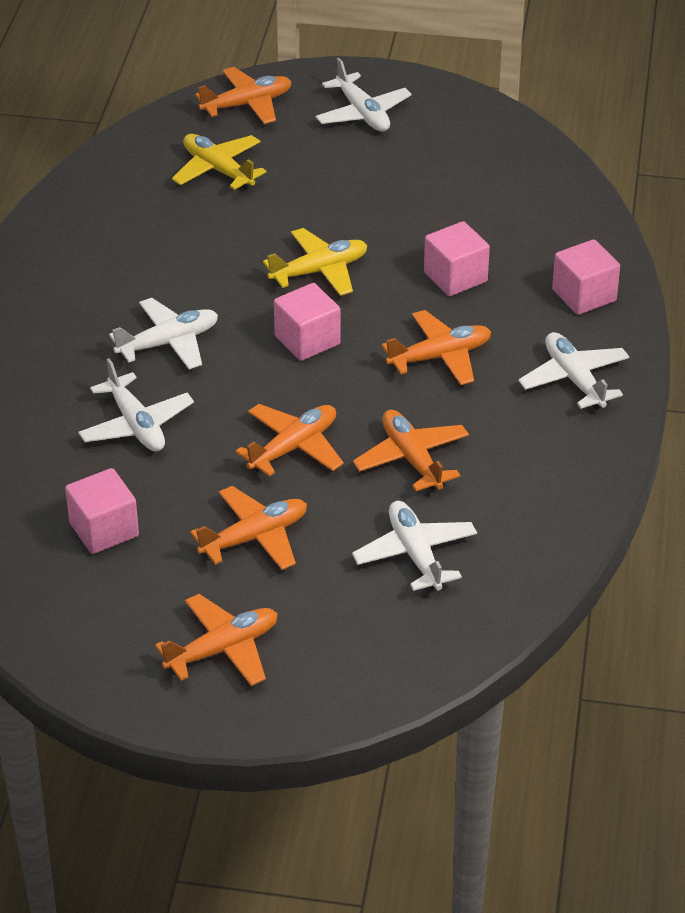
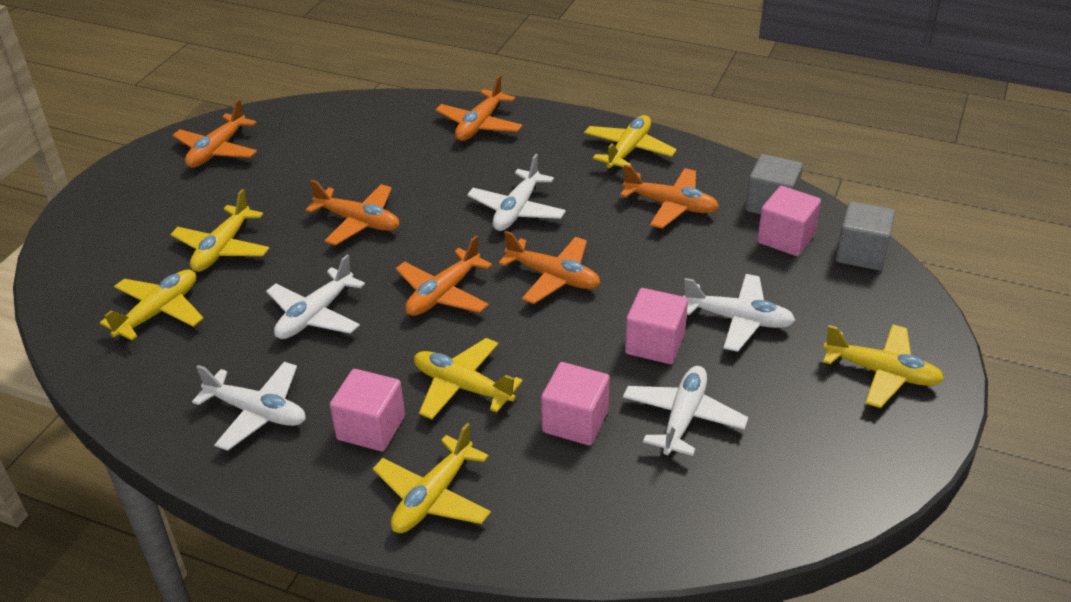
grey cube: none = 0 -> [745,154,803,214] [836,201,895,271] = 2
yellow plane: [172,134,266,190] [263,228,367,296] = 2 -> [100,269,204,341] [171,189,269,272] [373,423,491,533] [414,338,523,419] [584,115,677,171] [823,324,944,408] = 6

